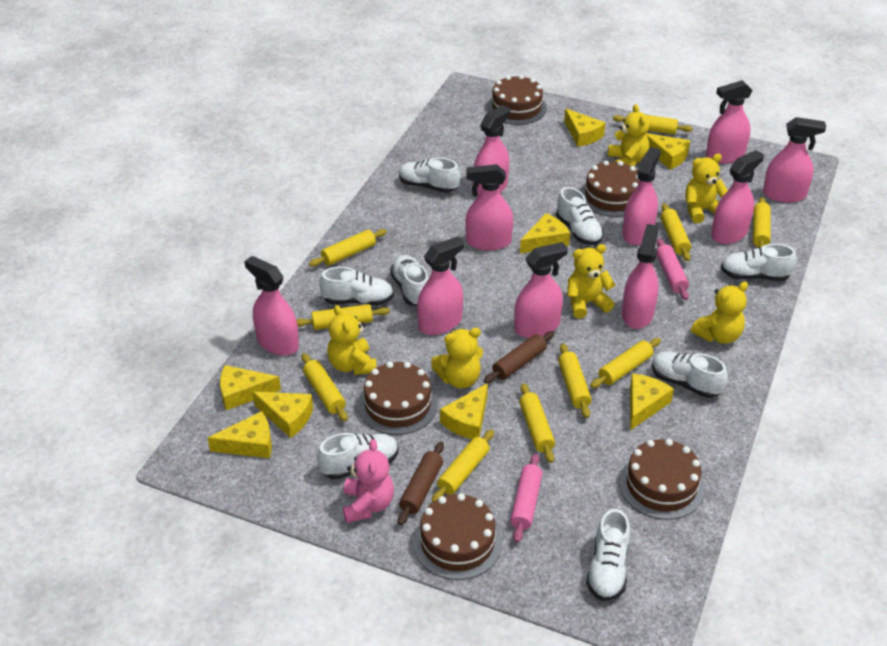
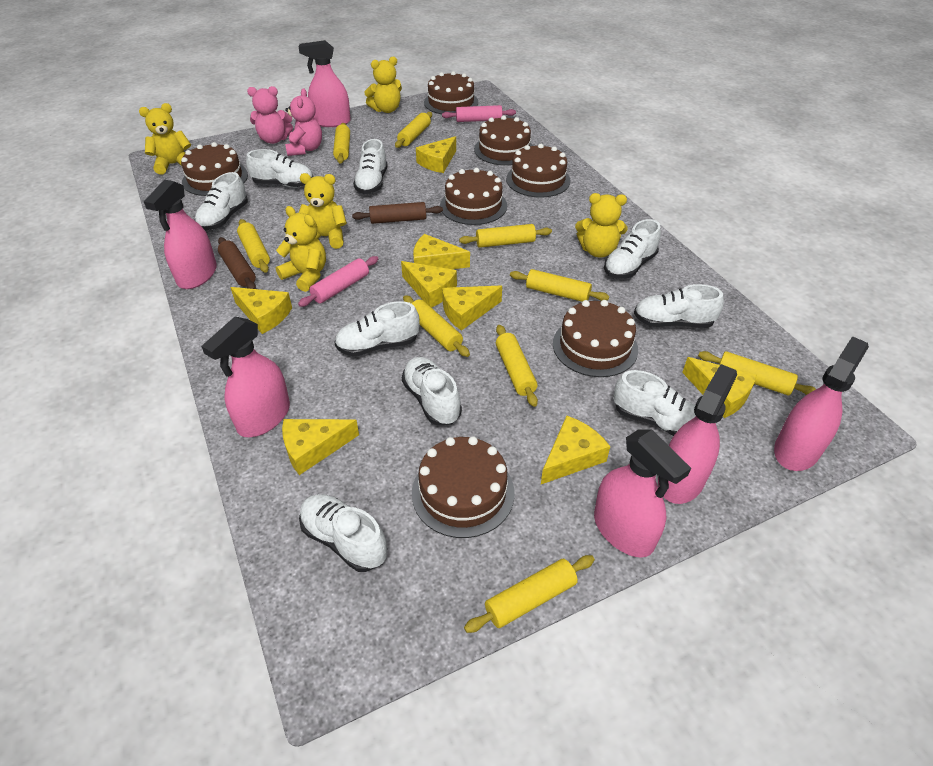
brown cake: [358,362,438,435] [413,493,502,580] [487,75,547,125] [580,161,640,217] [619,439,705,520] = 5 -> [181,142,248,196] [412,436,515,538] [424,71,478,114] [440,168,507,225] [474,115,533,165] [506,144,571,198] [553,300,638,377] = 7
pink spray bottle: [244,256,299,356] [417,236,464,335] [465,164,513,251] [473,105,510,196] [515,242,568,338] [622,147,661,245] [622,224,659,329] [706,80,753,164] [711,150,764,244] [763,117,826,203] = 10 -> [144,180,217,289] [201,317,290,437] [299,40,351,127] [594,429,691,558] [658,364,737,504] [774,336,869,471] = 6
pink teddy bear: [343,439,394,523] = 1 -> [247,86,293,144] [285,89,322,156] = 2
white shoe: [317,433,398,480] [319,267,394,306] [390,255,429,306] [399,157,460,193] [556,187,604,245] [586,509,630,601] [652,351,728,398] [721,244,797,281] = 8 -> [195,172,248,230] [246,149,313,188] [299,494,387,572] [334,301,419,356] [353,139,388,194] [402,357,462,425] [604,219,661,279] [613,370,696,436] [634,284,724,328] = 9
yellow rolling pin: [296,304,390,330] [302,353,348,421] [309,229,387,267] [432,430,494,502] [519,383,555,463] [558,343,592,418] [590,338,661,388] [613,113,693,135] [660,203,691,261] [753,197,771,248] = 10 -> [237,219,270,273] [333,123,350,164] [395,112,432,148] [403,295,470,357] [459,224,552,248] [464,555,595,633] [496,325,538,407] [510,269,609,302] [698,351,816,396] = 9
yellow teddy bear: [327,305,377,375] [431,328,483,389] [567,244,615,318] [608,104,650,167] [685,154,728,223] [691,281,748,344] = 6 -> [139,103,191,175] [276,206,326,292] [298,173,347,249] [364,57,402,113] [575,193,627,257] = 5

